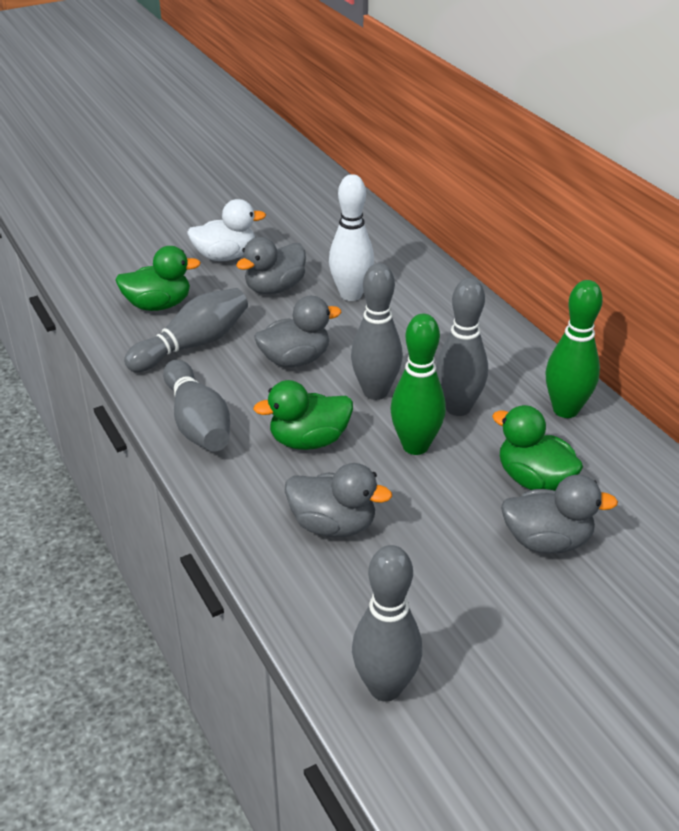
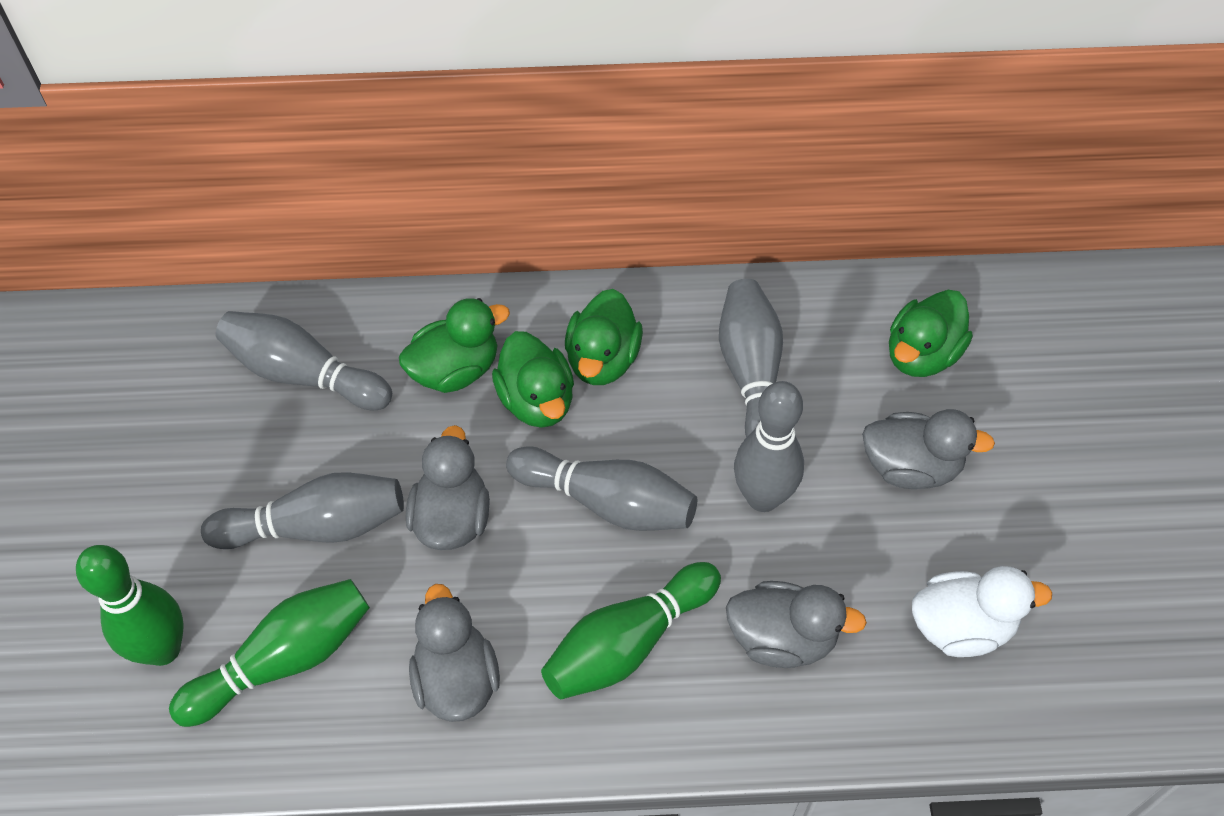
green bowling pin: [390,314,446,455] [545,280,603,418] = 2 -> [76,545,184,666] [169,579,370,727] [541,562,721,699] = 3
green duck: [115,246,201,311] [253,380,353,450] [492,405,583,491] = 3 -> [399,298,510,393] [492,331,574,428] [565,289,643,385] [889,290,973,377] = 4
white bowling pin: [329,174,374,301] = 1 -> none = 0

